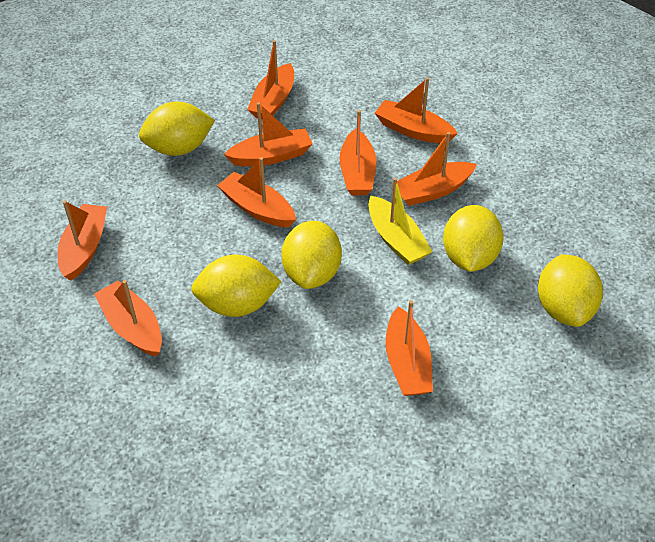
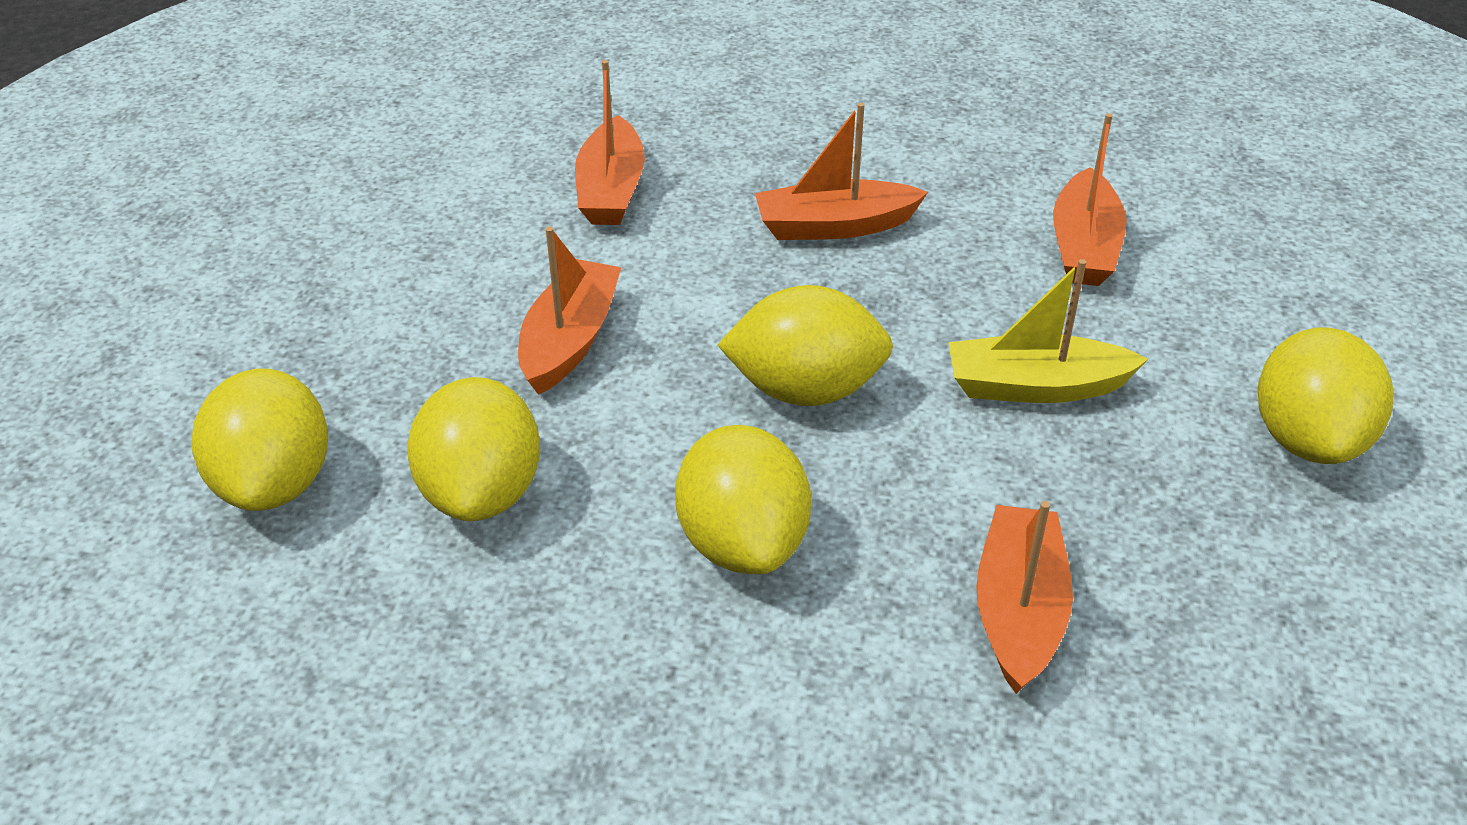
orange boat: [58,200,107,281] [94,280,162,357] [217,157,296,227] [224,102,313,167] [247,40,294,119] [339,110,376,196] [375,77,458,143] [385,300,433,396] [392,132,477,206] = 9 -> [518,227,622,395] [575,60,645,225] [755,103,928,240] [976,501,1073,694] [1053,113,1127,286] = 5

